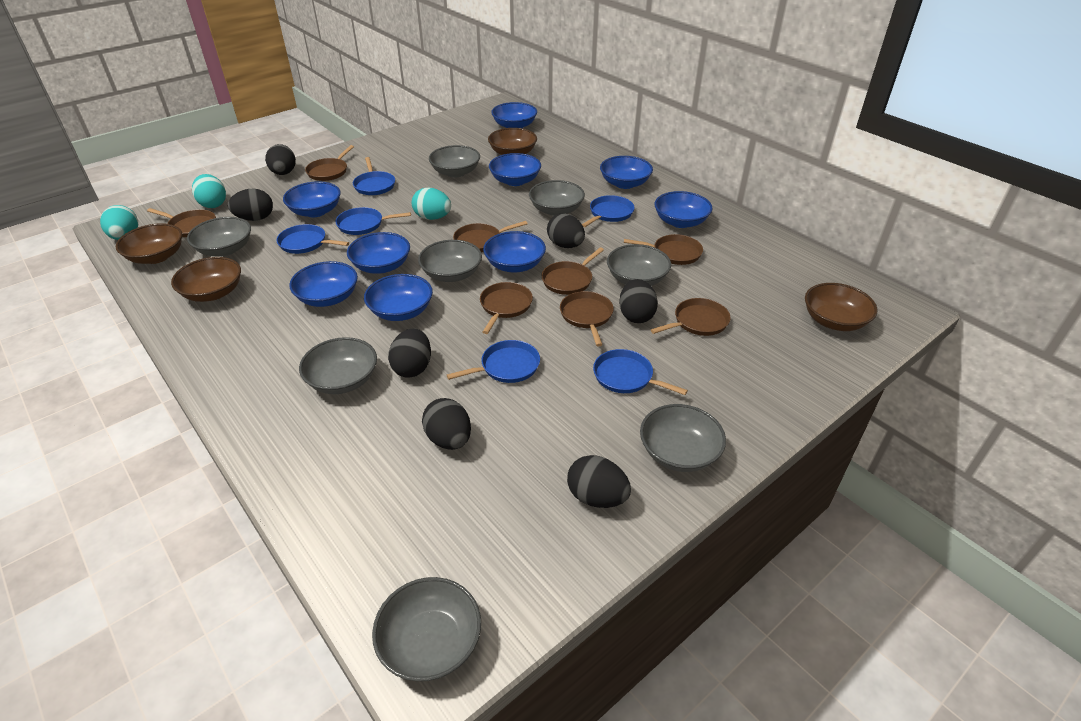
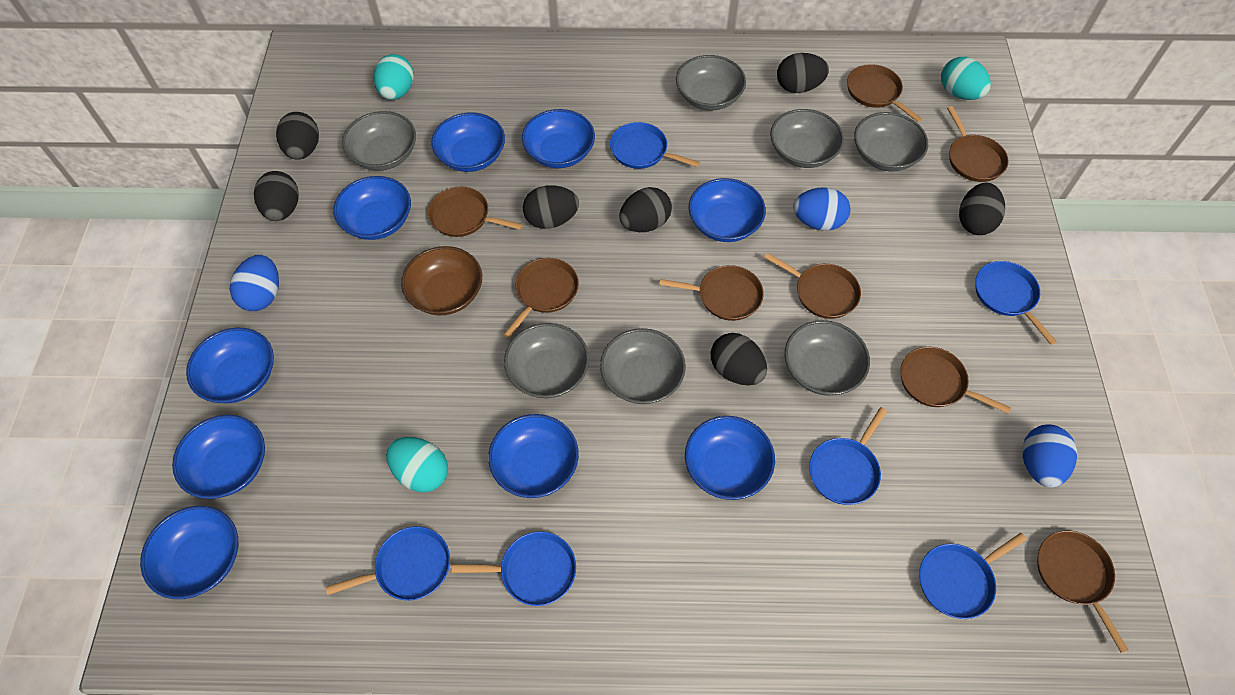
blue egg: none = 0 -> [230,255,279,311] [793,187,851,231] [1022,425,1077,487] = 3
brown bowl: [116,223,182,264] [171,257,241,302] [488,128,537,155] [805,283,878,331] = 4 -> [401,246,482,315] = 1
grey bowl: [187,217,251,256] [299,337,377,394] [372,577,481,681] [418,240,482,282] [429,145,480,178] [529,180,585,216] [607,244,671,286] [640,404,726,472] = 8 -> [342,111,416,171] [504,323,589,398] [600,328,686,404] [676,55,746,110] [770,109,844,168] [785,320,870,396] [854,112,928,171] = 7

